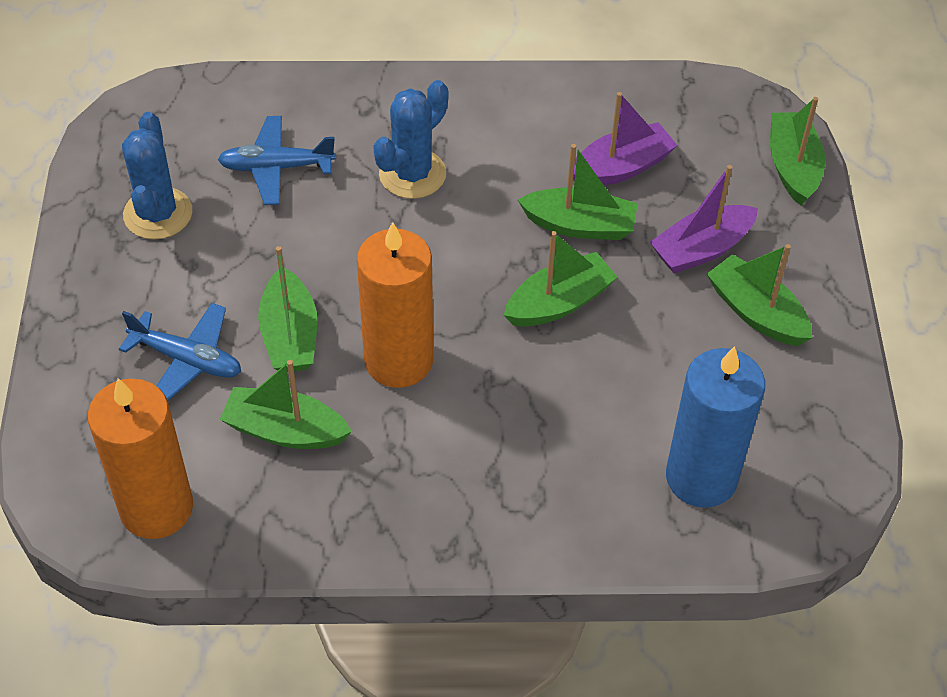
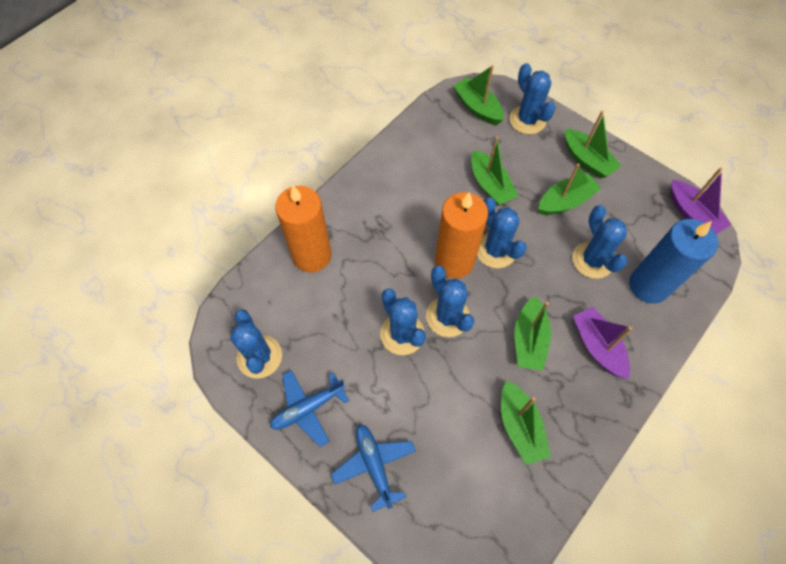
blue cactus: [122,112,192,240] [373,80,448,199] = 2 -> [230,309,282,379] [380,289,426,355] [426,266,474,337] [477,198,527,268] [509,63,556,134] [572,205,628,279] = 6

